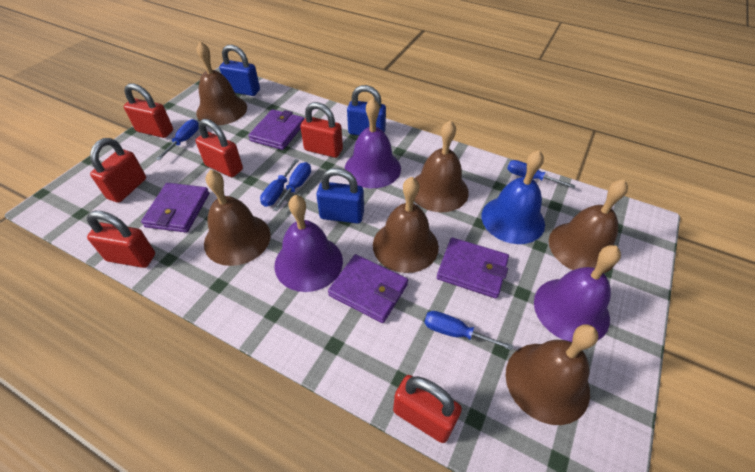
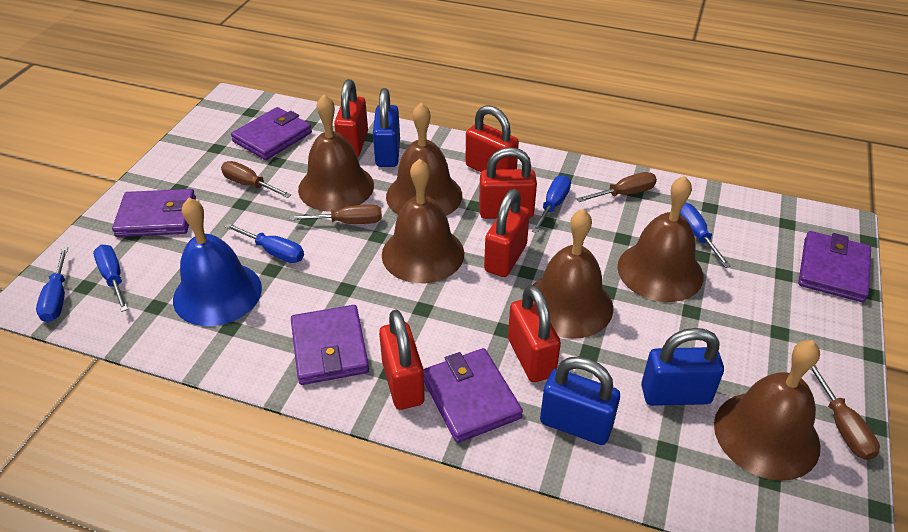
brown screwdriver: none = 0 -> [221,161,291,198] [290,204,382,224] [576,172,657,202] [810,365,880,460] = 4
purple bell: [274,195,343,292] [345,98,401,188] [534,245,621,342] = 3 -> none = 0
purple wallet: [141,183,209,233] [248,109,305,150] [328,254,408,323] [437,237,509,298] = 4 -> [112,189,196,237] [231,107,312,160] [291,305,369,385] [423,348,523,443] [798,231,871,302] = 5

